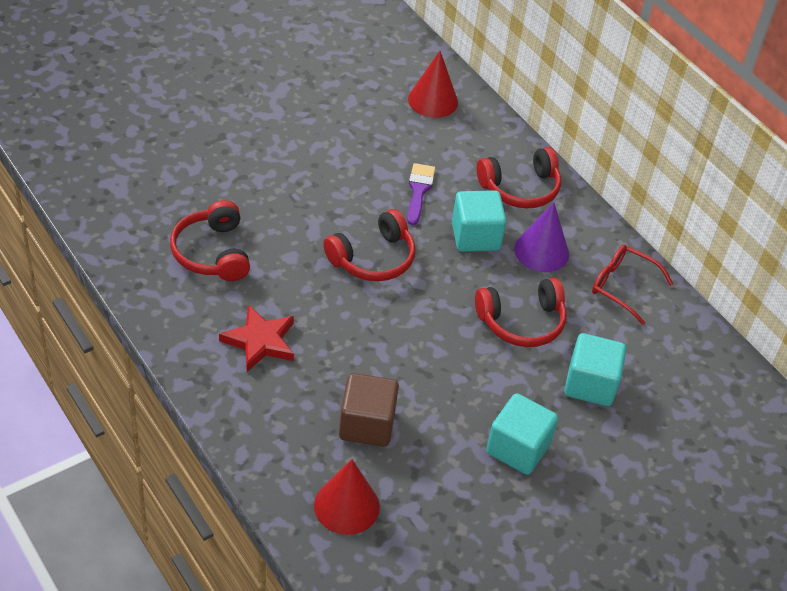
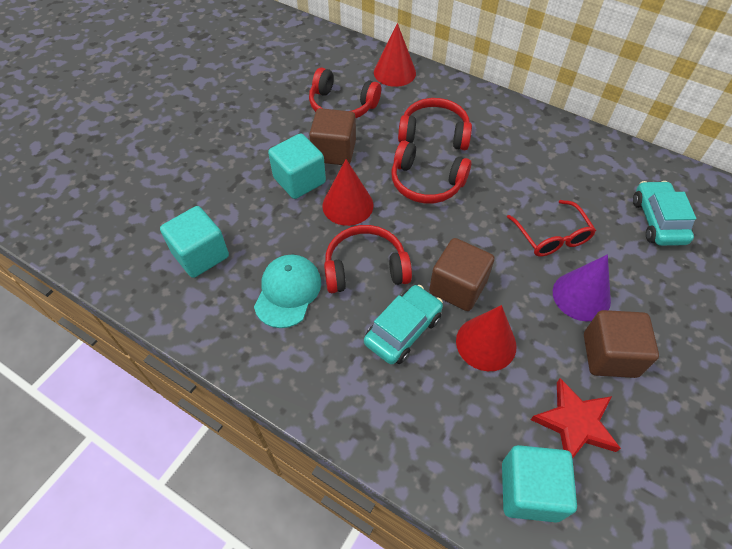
brown cube: [339,373,399,447] = 1 -> [309,108,356,165] [429,238,495,311] [584,310,659,378] = 3
purple brush: [407,163,436,225] = 1 -> none = 0
red cone: [314,459,380,535] [408,51,458,118] = 2 -> [322,159,374,226] [374,23,416,87] [456,305,516,371] = 3
turquoise cap: none = 0 -> [254,255,321,328] = 1
turquoise car: none = 0 -> [364,285,443,364] [633,181,696,246] = 2

